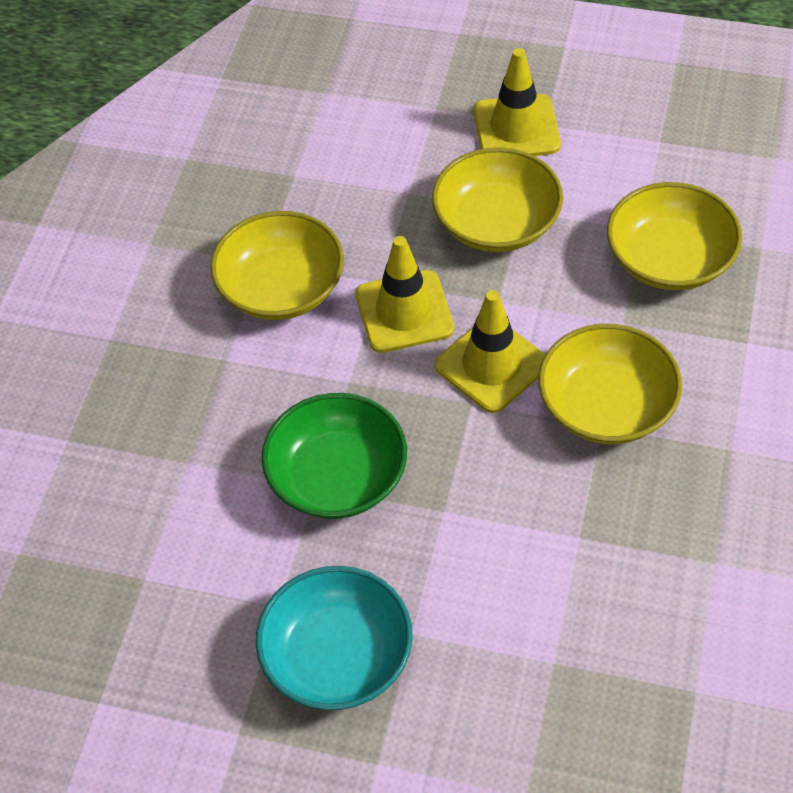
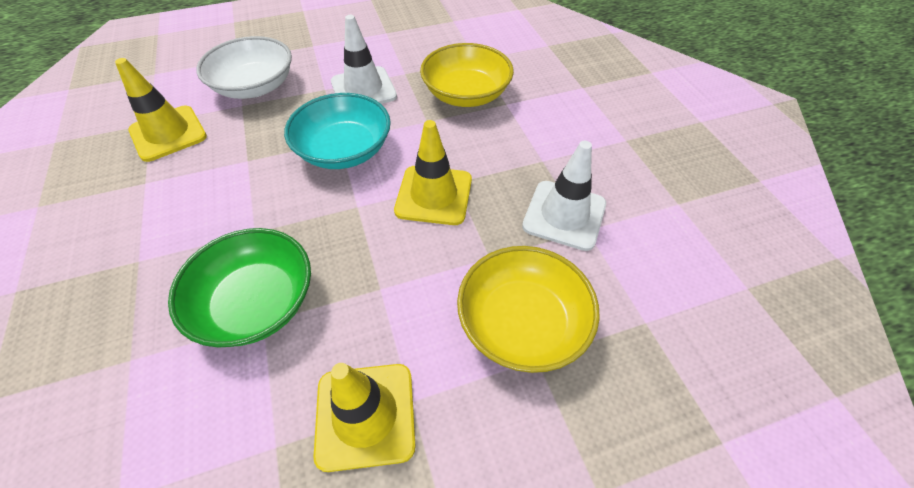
white bowl: none = 0 -> [196,36,292,99] = 1
white traffic cone: none = 0 -> [331,15,397,104] [522,141,606,251] = 2
yellow bowl: [210,211,344,320] [432,147,563,252] [538,324,682,444] [607,182,742,290] = 4 -> [420,43,514,107] [457,246,600,373] = 2

